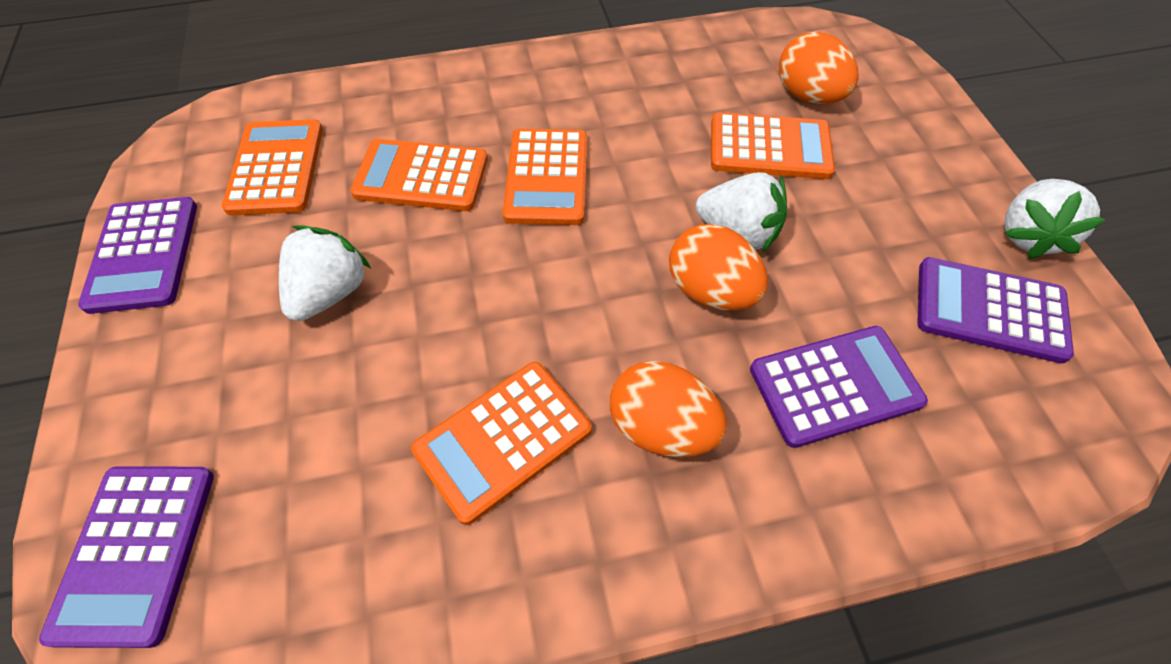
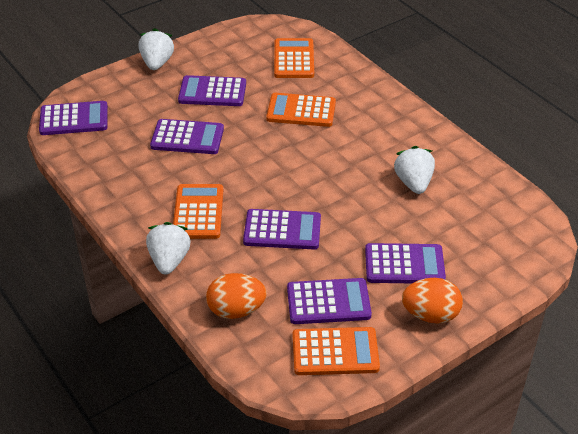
orange calculator: [222,119,323,216] [350,139,488,211] [411,362,592,525] [503,129,587,225] [711,112,835,179] = 5 -> [173,184,223,239] [266,93,336,127] [274,38,314,78] [293,327,380,375] = 4
orange egg: [610,361,727,457] [669,224,768,310] [779,31,859,104] = 3 -> [206,273,267,319] [402,278,463,324] = 2
purple calculator: [39,466,214,648] [78,197,197,314] [750,326,928,448] [917,257,1074,363] = 4 -> [39,101,108,135] [150,119,224,154] [178,75,246,106] [243,209,321,250] [287,278,372,324] [365,243,446,283] = 6

